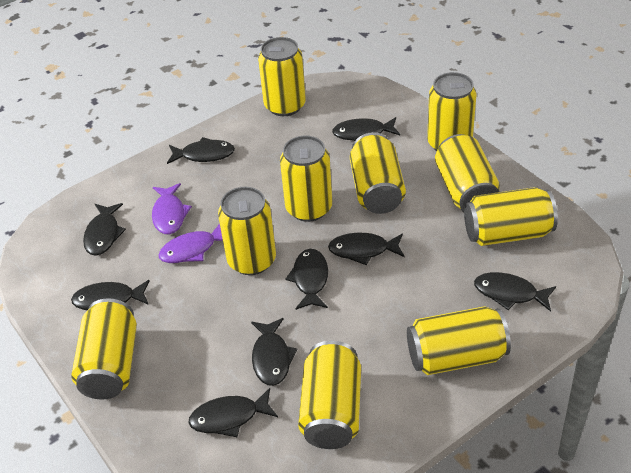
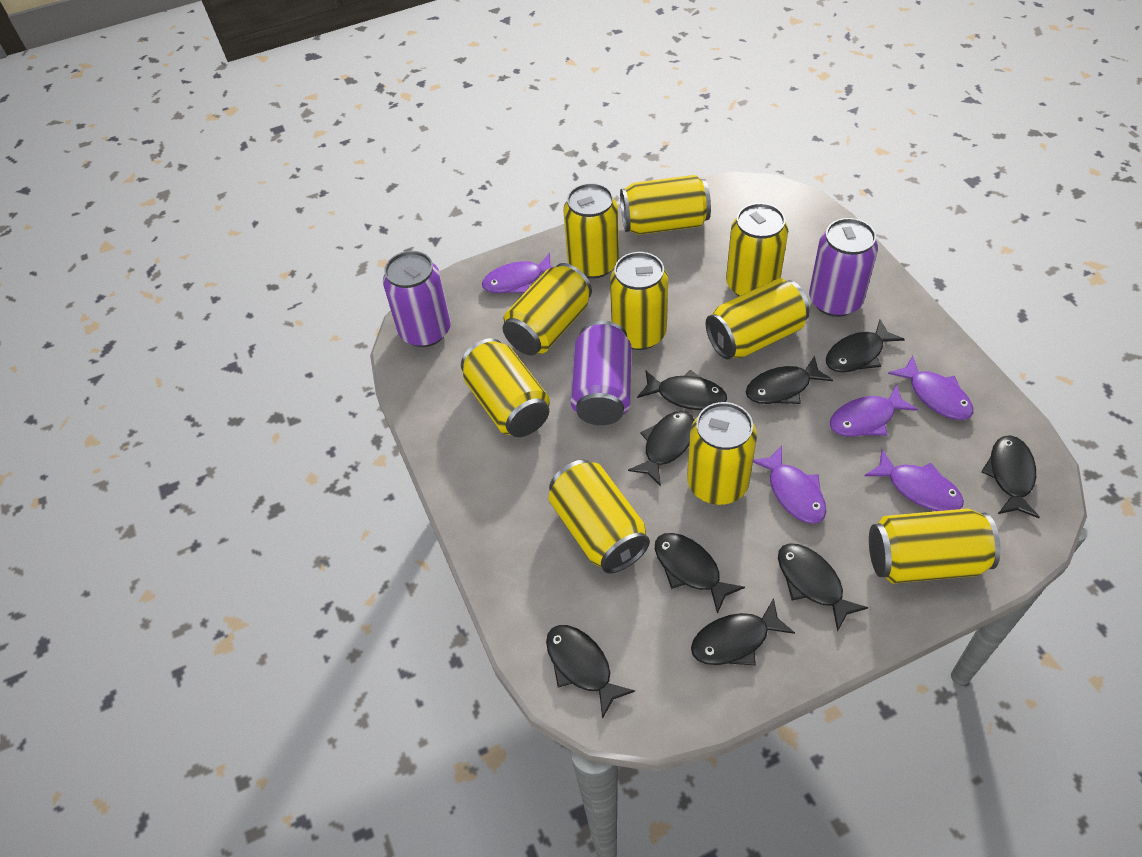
purple can: none = 0 -> [383,251,451,347] [571,321,631,425] [809,218,878,317] = 3
purple fish: [152,183,192,235] [158,223,223,263] = 2 -> [482,253,553,293] [753,446,826,524] [830,384,918,437] [865,449,964,511] [888,356,973,420] = 5

